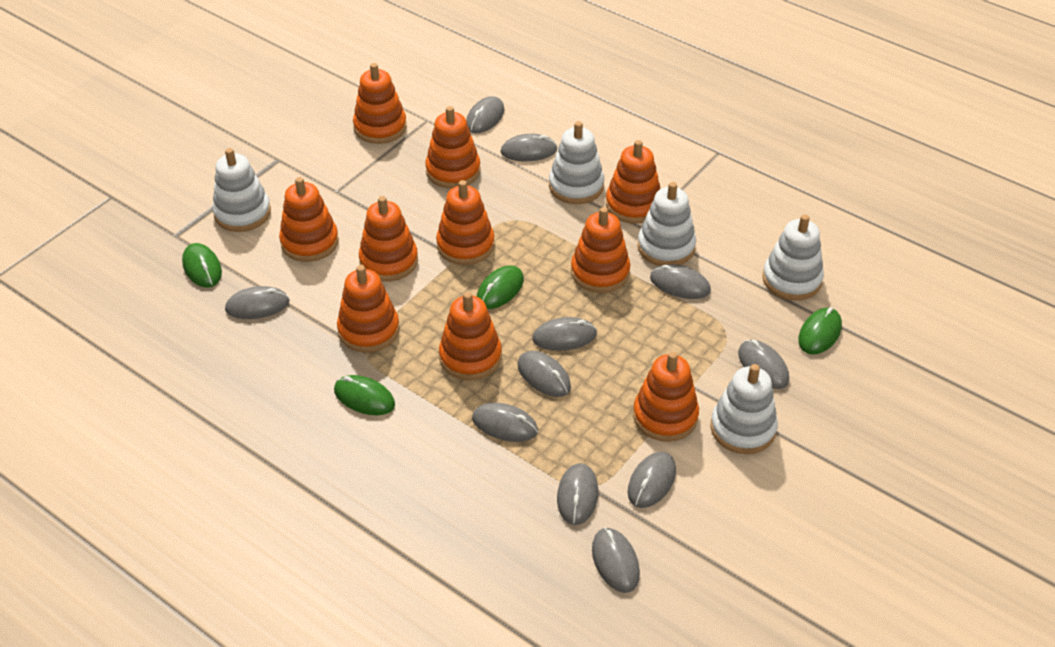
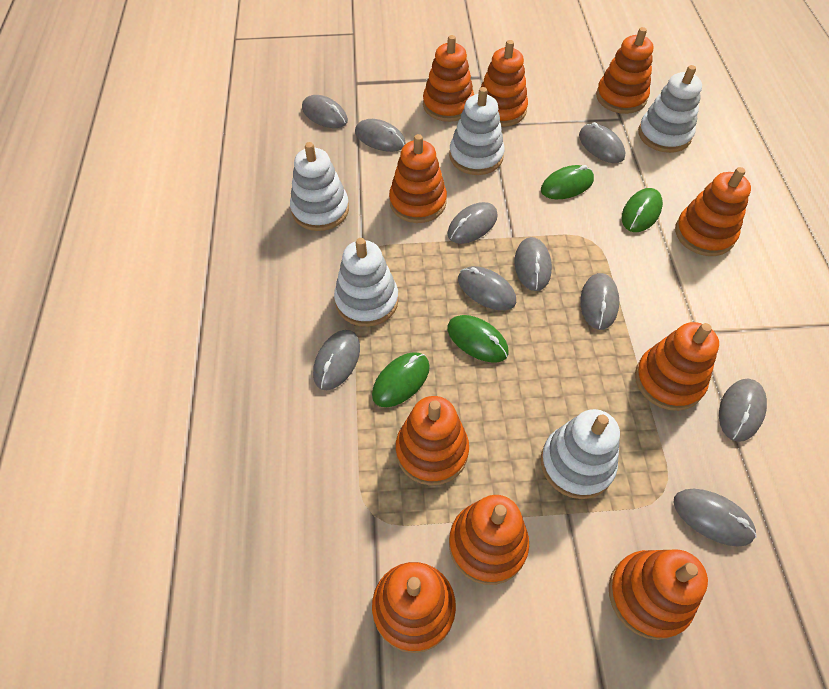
grey mouse: [225,286,290,319] [466,96,504,133] [472,403,538,442] [500,134,557,161] [518,351,571,397] [532,317,597,351] [557,463,598,525] [592,527,640,593] [628,452,676,508] [650,264,711,299] [738,340,789,389] = 11 -> [302,95,348,128] [313,330,360,390] [355,119,406,152] [447,202,498,244] [458,266,516,310] [515,237,552,291] [579,122,626,163] [580,273,619,330] [674,489,756,547] [719,379,767,442] = 10

